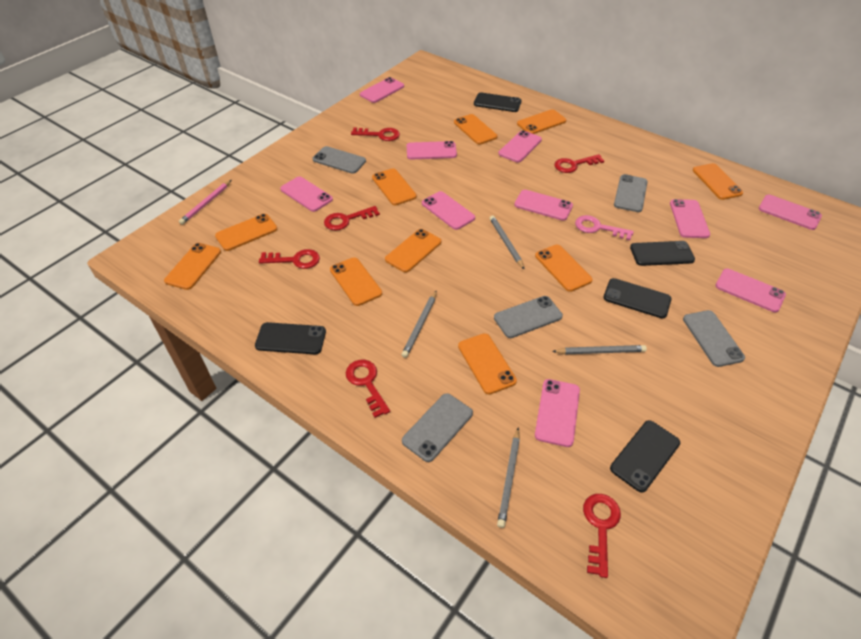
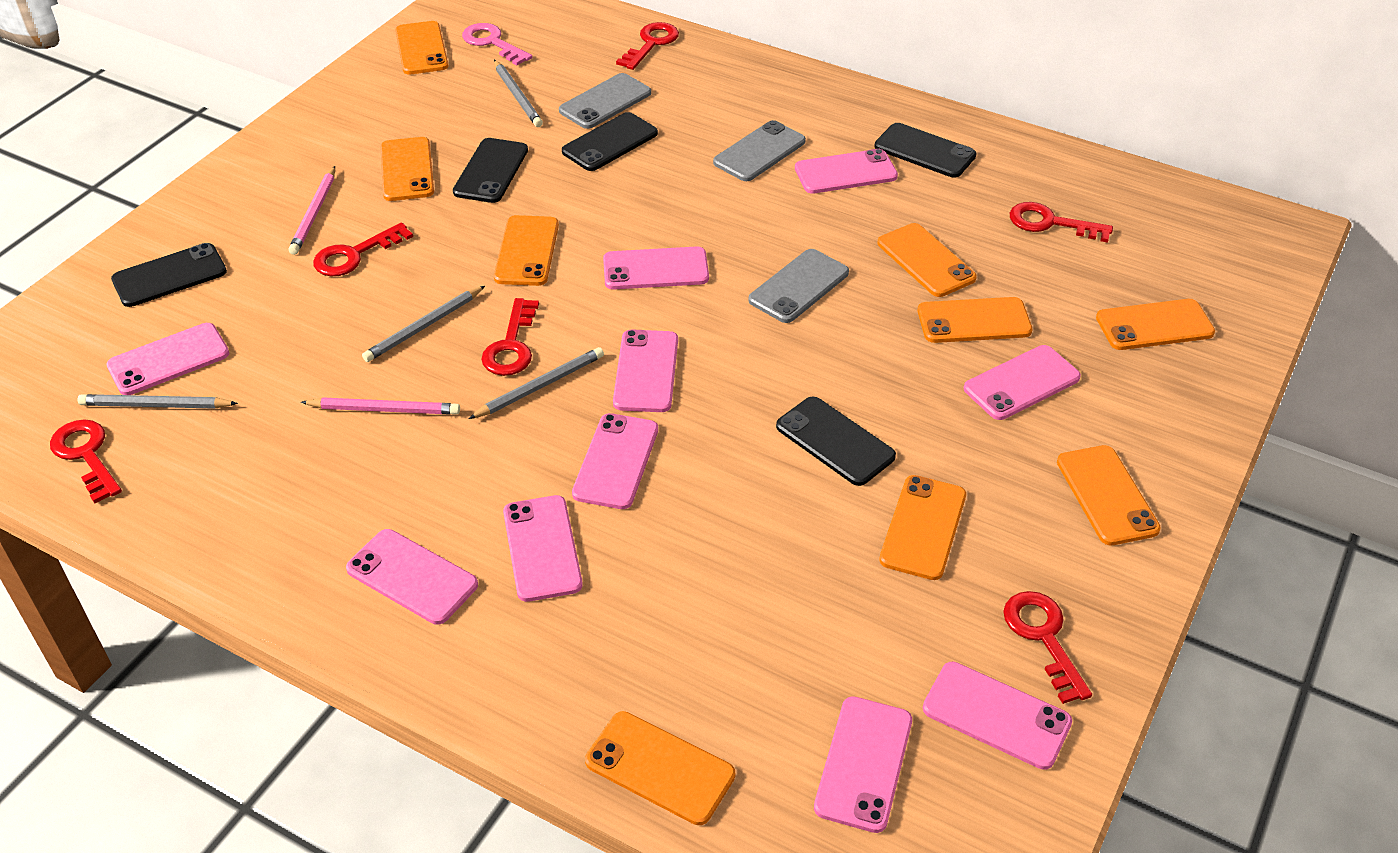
grey phone: [313,146,366,174] [402,393,473,462] [494,296,563,338] [614,174,648,212] [683,310,745,367] = 5 -> [559,73,651,129] [713,120,806,181] [748,249,849,323] = 3
orange phone: [164,243,221,290] [215,214,277,251] [330,257,382,306] [372,168,417,205] [385,229,441,272] [454,114,498,145] [458,333,517,394] [517,109,566,134] [535,245,593,292] [693,163,743,200] = 10 -> [380,137,434,201] [395,21,449,74] [494,215,559,286] [585,711,735,825] [877,223,977,297] [879,475,966,580] [917,297,1032,343] [1057,445,1161,545] [1096,299,1215,350] = 9
pink pencil: [179,180,231,225] = 1 -> [289,166,335,255] [301,397,460,415] = 2

